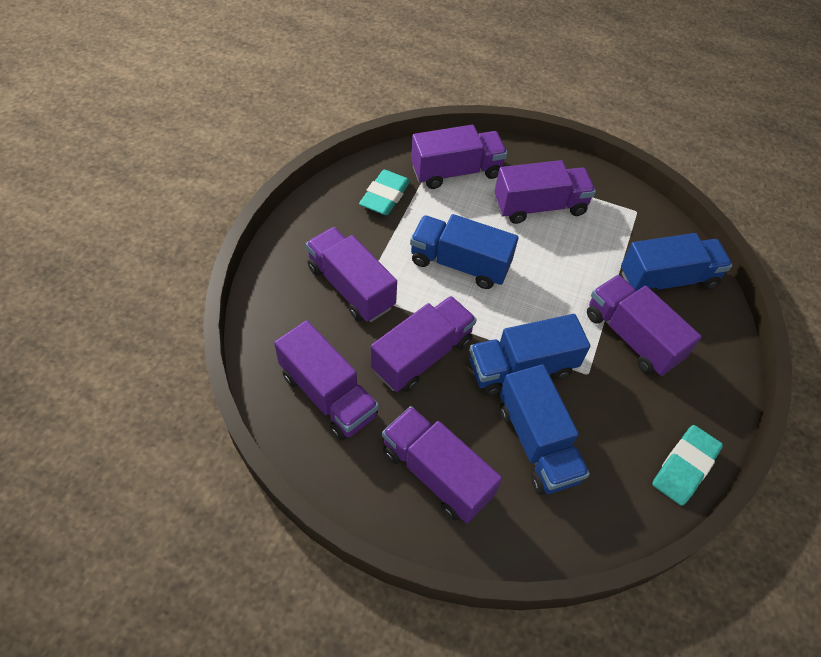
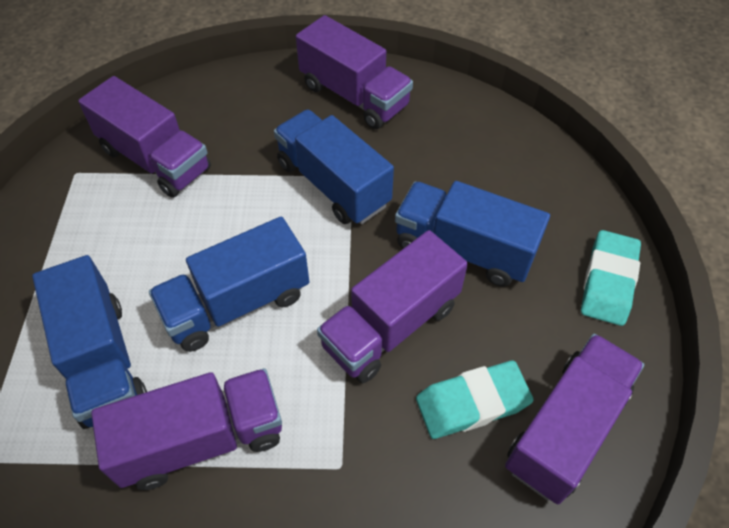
purple truck: [274,320,379,441] [306,227,397,322] [371,296,477,392] [382,406,502,523] [411,125,508,189] [495,160,596,224] [587,275,702,376] = 7 -> [78,76,211,198] [91,368,282,490] [296,15,413,129] [317,230,468,383] [505,334,644,504] = 5

